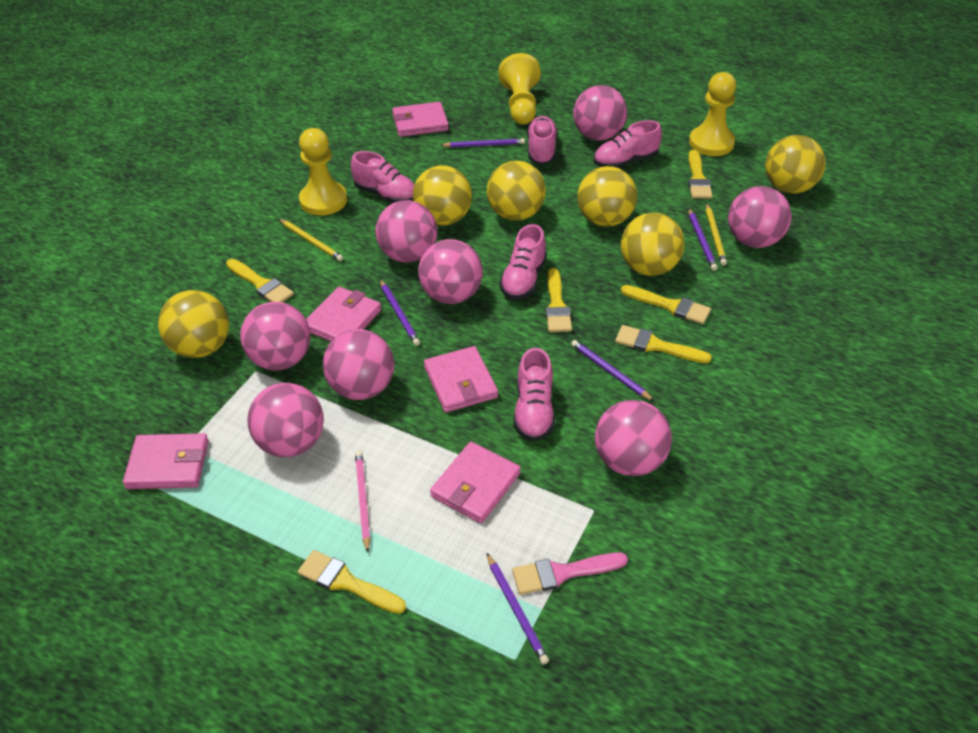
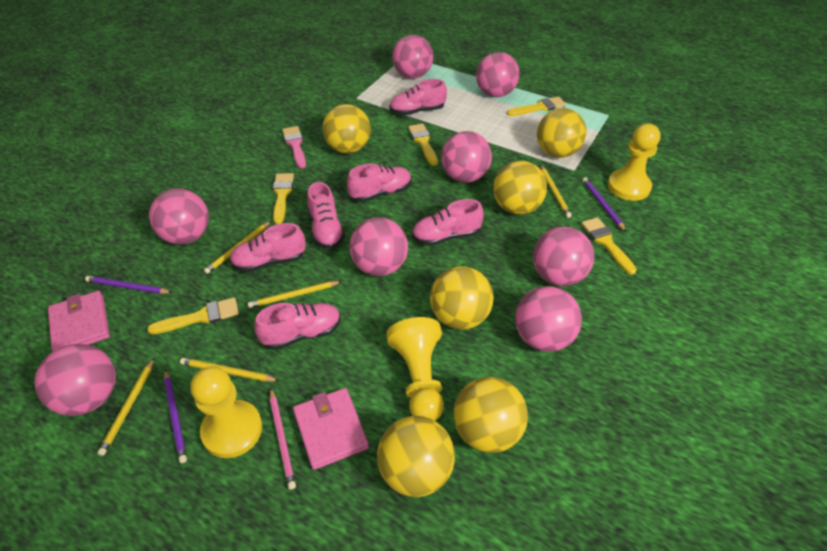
pink shoe: [351,151,415,203] [500,224,547,299] [513,348,555,441] [527,116,557,164] [594,120,662,168] = 5 -> [230,223,306,272] [255,303,341,350] [307,182,345,249] [347,163,412,202] [389,79,447,115] [412,199,484,246] = 6
pink wallet: [123,433,209,489] [306,287,381,342] [392,102,449,137] [424,346,498,412] [430,442,521,523] = 5 -> [48,291,110,351] [293,388,369,470] = 2
purple pencil: [380,279,420,346] [440,138,525,148] [487,553,549,665] [571,340,654,401] [689,208,718,271] = 5 -> [85,276,172,294] [164,369,187,463] [582,177,626,232] = 3
yellow brush: [226,259,294,302] [298,550,406,614] [546,268,572,332] [615,325,712,363] [621,285,711,324] [688,150,713,199] = 6 -> [147,297,239,334] [273,173,294,224] [408,123,438,166] [507,96,566,116] [581,217,637,275] = 5
yellow pencil: [279,219,343,261] [706,203,727,266] = 2 -> [97,358,154,456] [180,358,279,382] [204,221,271,274] [248,281,342,308] [540,165,572,218] = 5

